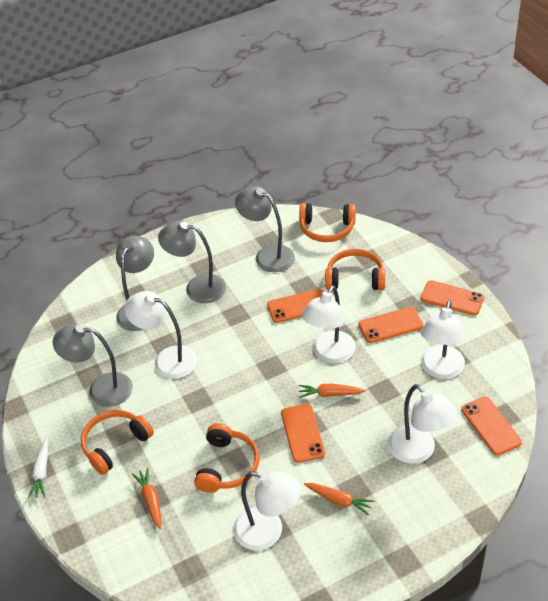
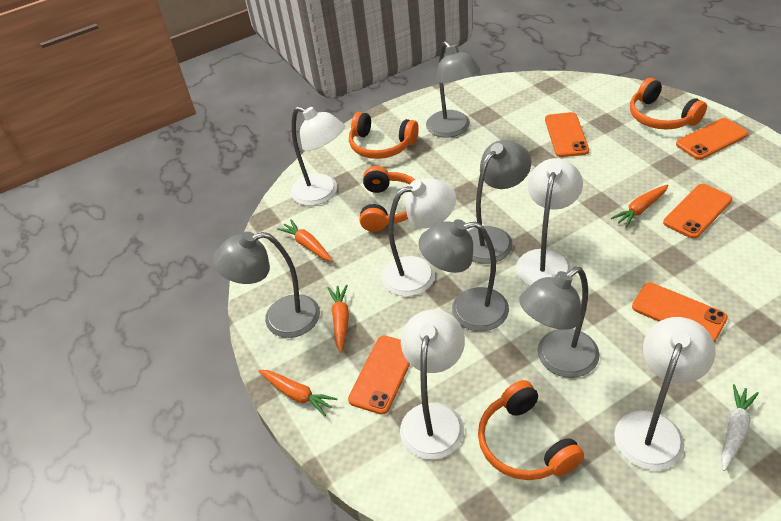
grey lamp: [52,324,133,407] [116,236,154,331] [158,222,226,303] [235,186,295,272] = 4 -> [213,232,320,338] [419,219,509,331] [426,41,480,138] [468,140,531,264] [519,267,600,378] = 5
orange carrot: [132,468,161,529] [299,384,366,398] [304,483,375,516] = 3 -> [258,370,337,417] [277,219,333,261] [328,284,349,353] [611,185,669,228] = 4

